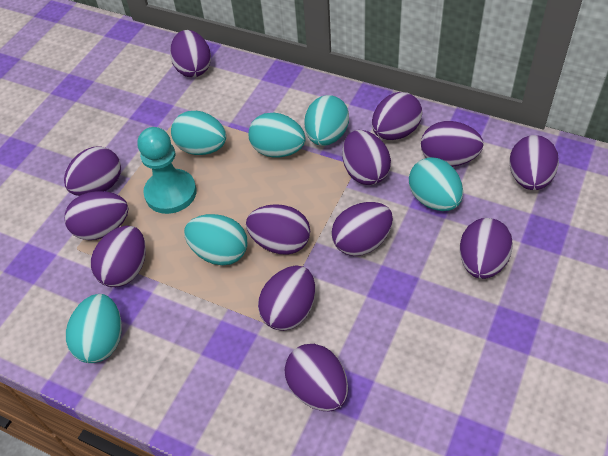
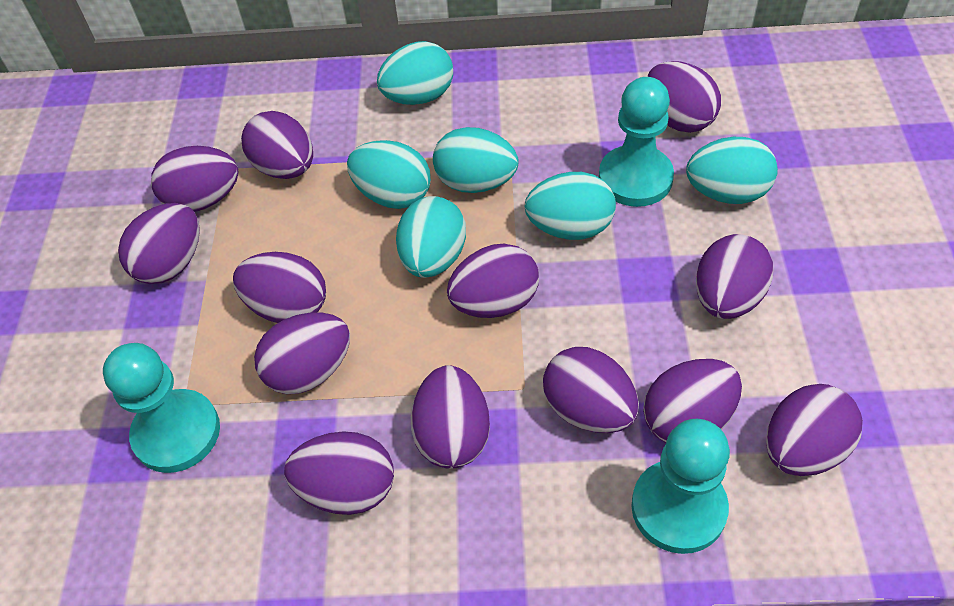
turquoise pawn: [137,127,197,214] = 1 -> [103,343,220,473] [599,77,674,207] [631,419,730,554] = 3

